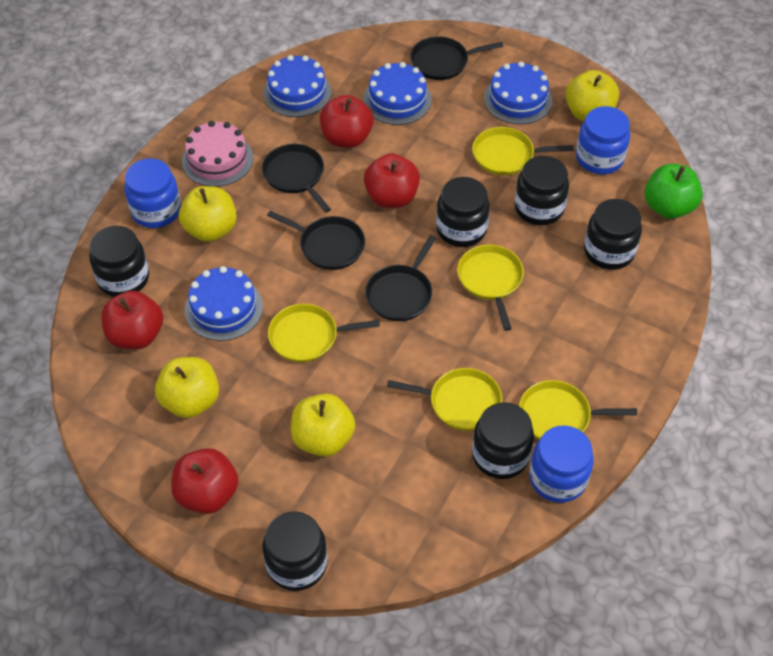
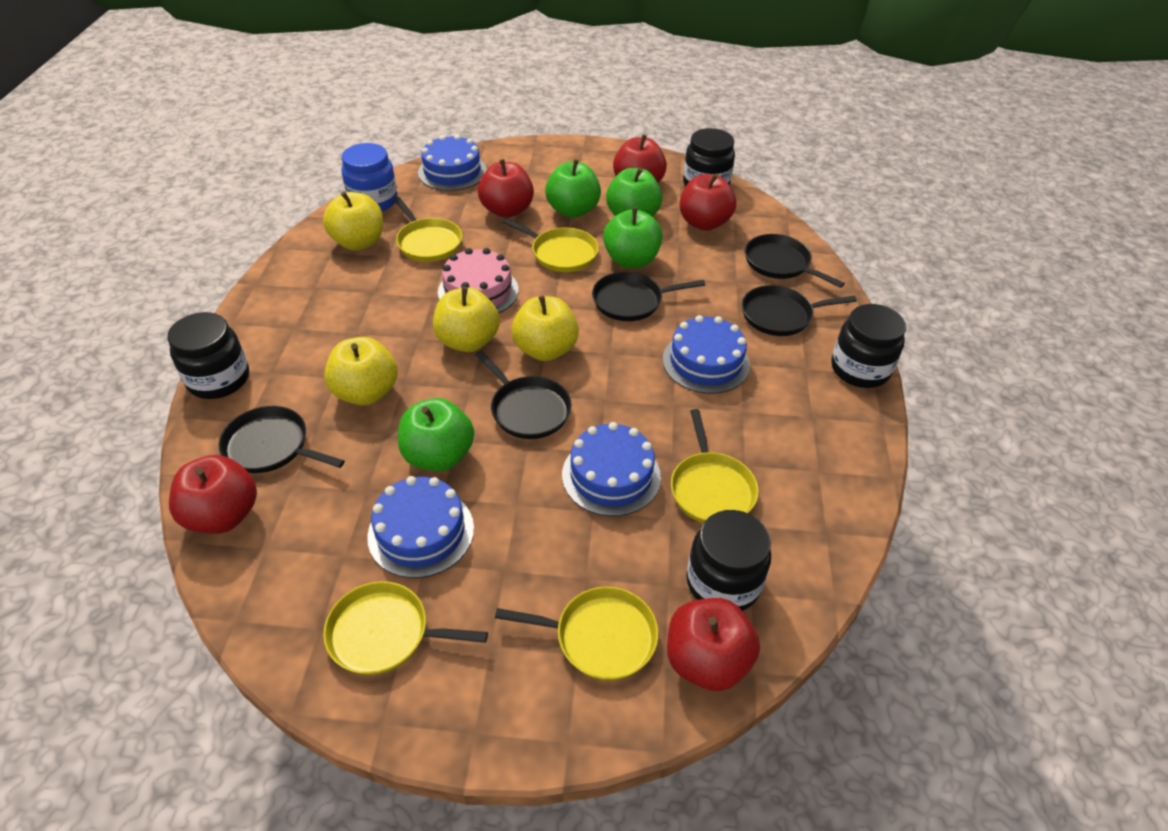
black jar: [89,226,149,297] [263,511,328,591] [436,177,490,247] [472,402,534,479] [515,156,569,225] [584,199,642,270] = 6 -> [167,312,249,399] [683,128,735,186] [686,510,771,611] [831,304,906,388] = 4
black pan: [262,144,331,213] [267,210,365,270] [365,235,436,321] [410,36,503,80] = 4 -> [219,406,345,473] [475,351,572,439] [592,272,705,321] [742,285,857,336] [745,234,845,288] = 5
blue jar: [124,159,181,228] [529,425,594,503] [576,106,630,174] = 3 -> [341,143,398,211] = 1
green apple: [645,164,703,219] = 1 -> [398,398,474,471] [545,159,601,218] [603,208,663,268] [606,167,662,217] = 4
red apple: [101,291,163,349] [171,448,238,514] [320,95,374,148] [364,153,420,208] = 4 -> [169,455,257,534] [478,159,534,218] [613,134,667,183] [667,598,760,691] [680,174,736,231] = 5

